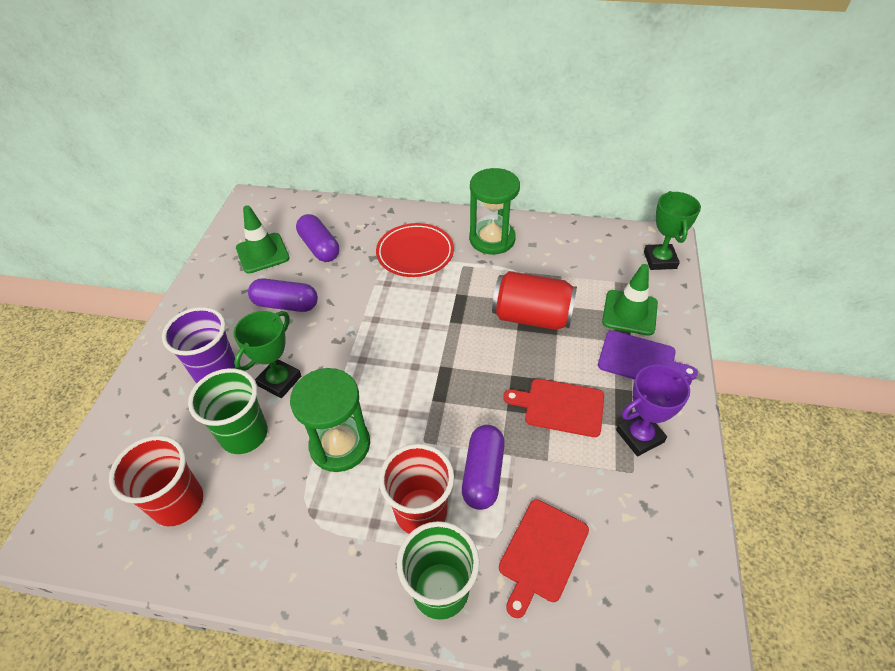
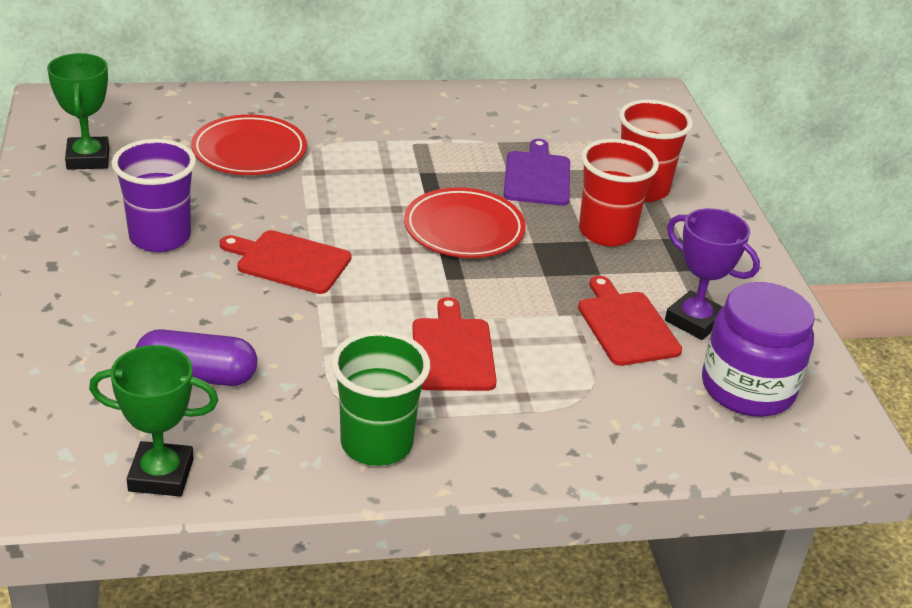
green cup: [188,368,268,454] [397,521,479,620] = 2 -> [331,331,430,466] = 1
green hourglass: [290,368,370,472] [469,168,520,255] = 2 -> none = 0
green traffic cone: [236,205,289,274] [602,264,658,336] = 2 -> none = 0
purple capsule: [248,279,318,312] [296,214,339,262] [462,425,505,510] = 3 -> [135,329,257,386] = 1
purple jar: none = 0 -> [702,282,815,417] = 1
red can: [492,271,577,330] = 1 -> none = 0
red cutting board: [499,499,589,618] [504,379,604,437] = 2 -> [220,230,351,294] [412,297,497,391] [578,276,682,366] = 3
red plate: [376,223,454,277] = 1 -> [191,114,307,175] [404,187,526,258] = 2

